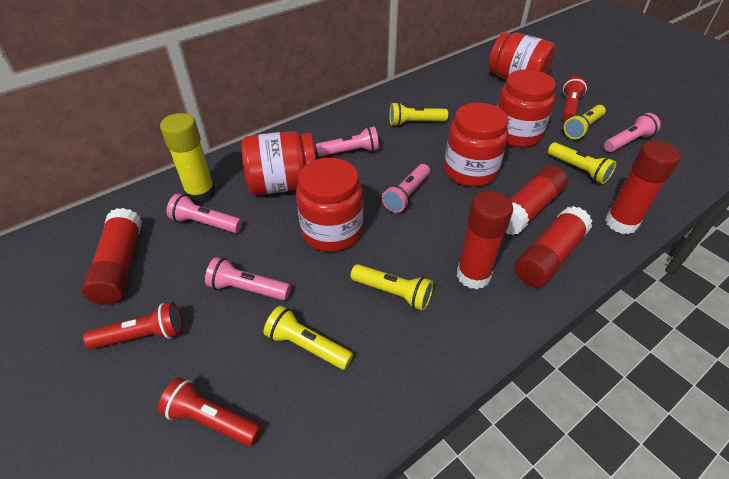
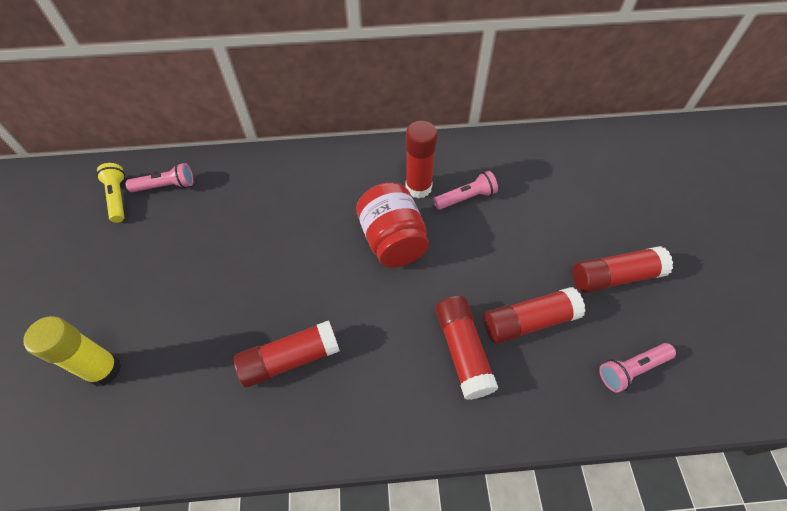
pink flashlight: [167,193,242,233] [205,257,291,300] [316,126,379,156] [382,164,430,213] [604,113,661,152] = 5 -> [126,163,193,192] [434,171,498,210] [599,343,676,392] = 3
red flashlight: [83,303,182,349] [158,377,261,446] [562,77,587,121] = 3 -> none = 0
red jar: [241,131,316,195] [296,158,363,252] [444,103,509,187] [489,32,556,80] [497,69,556,147] = 5 -> [356,182,429,268] = 1
yellow flashlight: [264,306,353,370] [351,264,433,311] [389,102,448,126] [548,142,616,184] [564,105,606,139] = 5 -> [96,163,125,223] = 1

